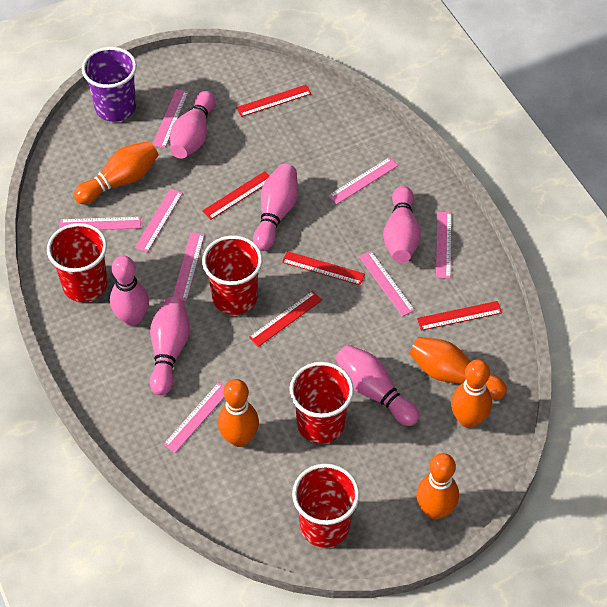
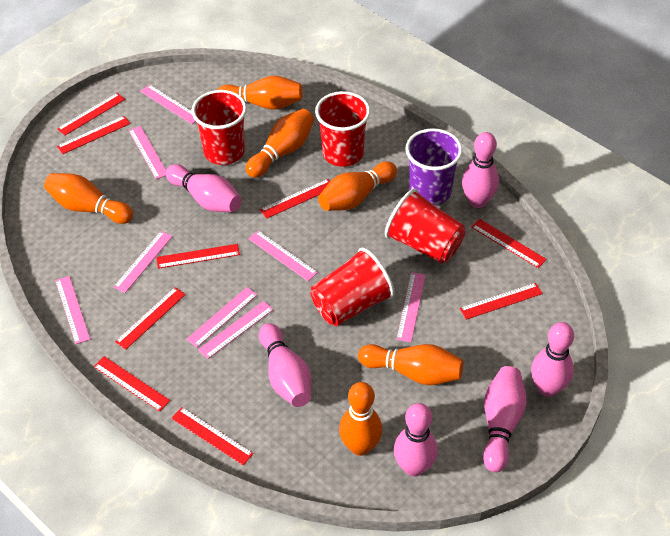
orange bowling pin: [74,141,159,204] [218,379,259,447] [409,337,507,400] [416,453,459,519] [451,360,492,428] = 5 -> [44,173,133,224] [217,75,303,110] [246,109,314,178] [318,161,397,211] [339,382,382,456] [358,344,463,385] = 6
red ruler: [202,171,270,220] [236,85,312,117] [249,291,322,347] [282,251,365,285] [417,301,502,331] = 5 -> [57,93,125,136] [57,116,130,154] [93,356,170,412] [115,287,186,350] [156,244,240,269] [172,407,254,465] [260,179,330,219] [460,283,543,320] [471,219,547,268] = 9

